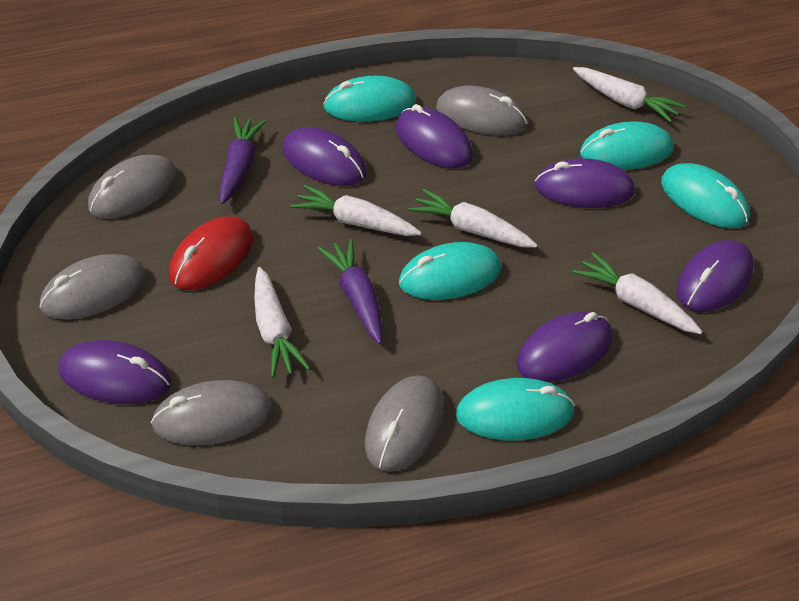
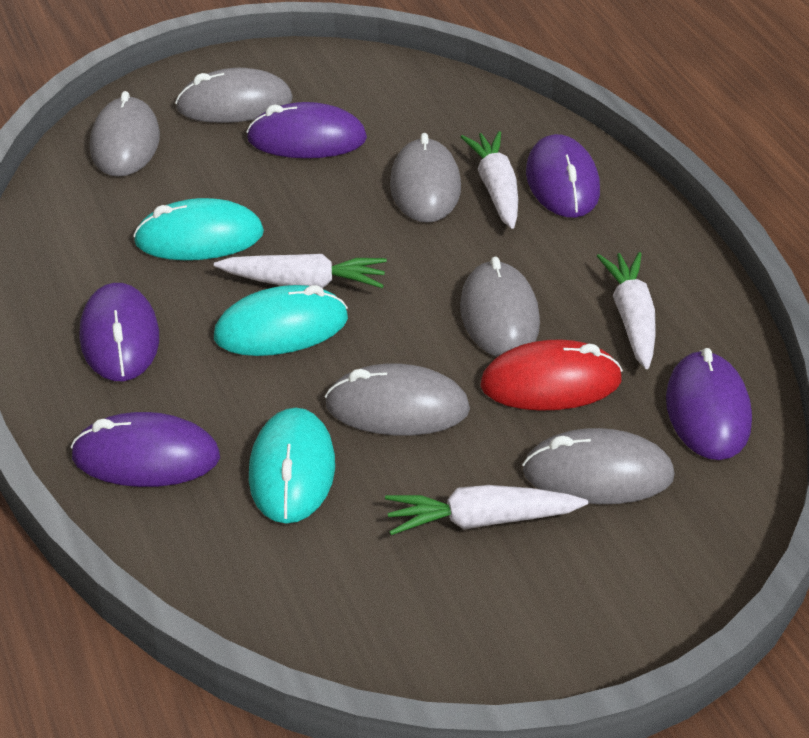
grey mouse: [39,254,146,320] [88,154,177,219] [151,380,273,445] [365,375,444,472] [436,86,527,135] = 5 -> [90,91,160,177] [175,68,293,123] [325,364,470,436] [390,133,461,223] [460,257,540,357] [522,428,675,504] = 6
purple carrot: [219,117,266,204] [318,239,383,344] = 2 -> none = 0
purple mouse: [58,340,171,404] [282,127,367,186] [395,104,473,168] [517,311,613,382] [535,158,635,208] [677,240,754,312] = 6 -> [70,412,220,487] [80,283,159,381] [246,102,367,158] [526,134,600,218] [666,348,752,460] = 5
turquoise mouse: [323,76,416,122] [399,242,502,300] [456,378,575,440] [580,121,673,170] [661,163,750,228] = 5 -> [133,198,264,260] [214,285,348,356] [249,408,335,524] = 3
white carrot: [254,267,310,378] [291,185,421,236] [408,189,538,248] [573,67,685,123] [573,252,703,334] = 5 -> [214,254,387,288] [385,485,588,535] [461,131,518,229] [597,252,656,369] = 4

